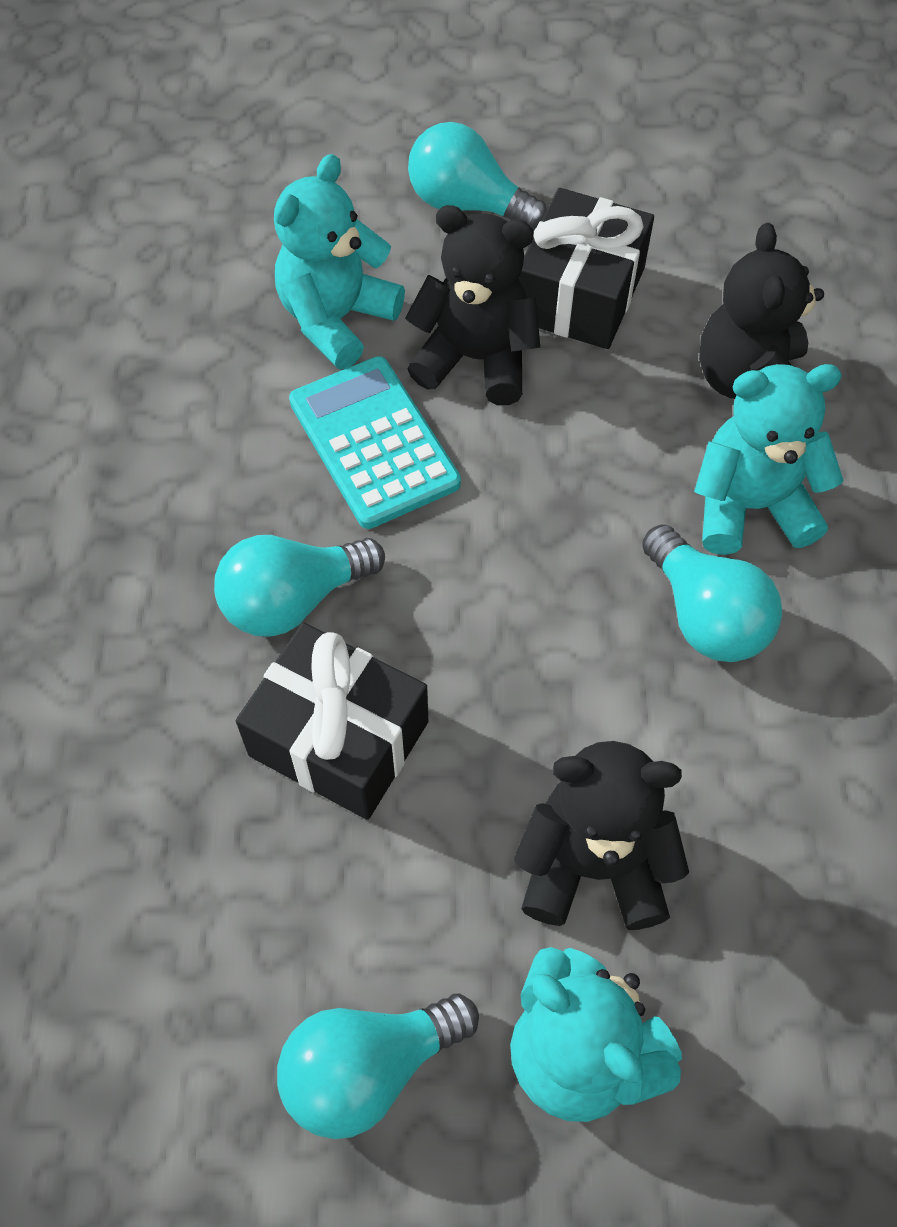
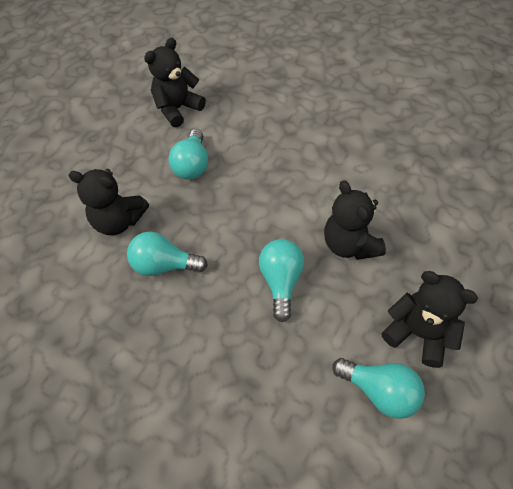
black gift: [236,623,428,820] [518,188,654,349] = 2 -> none = 0
black teddy bear: [405,205,540,405] [514,741,689,930] [699,223,824,399] = 3 -> [68,169,149,235] [144,38,206,127] [324,180,386,260] [382,271,478,368] = 4
turquoise calculator: [289,356,461,529] = 1 -> none = 0
turquoise teddy bear: [274,154,405,369] [510,947,682,1122] [694,364,844,555] = 3 -> none = 0

